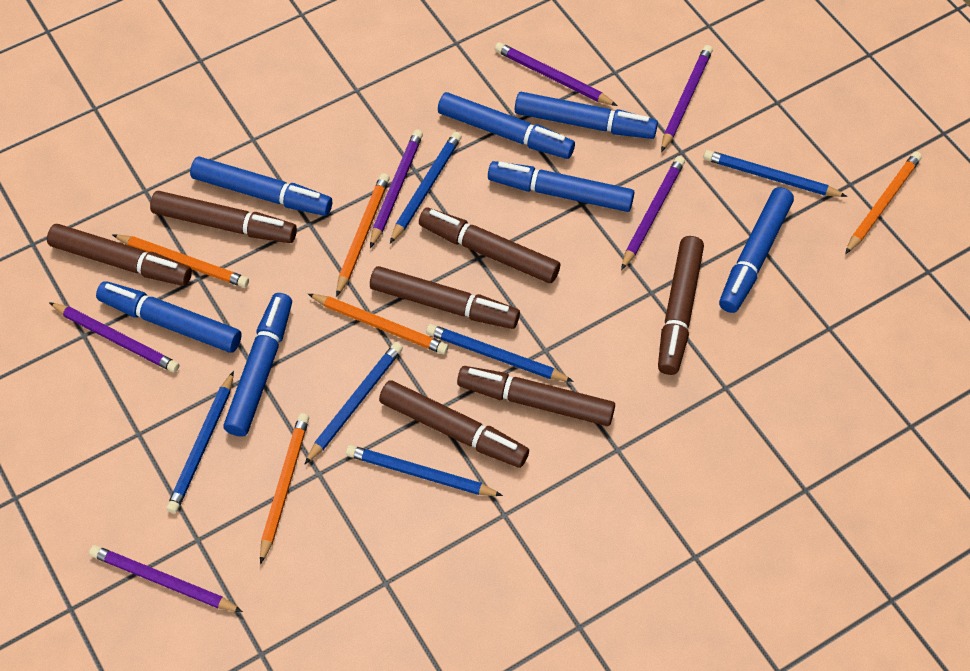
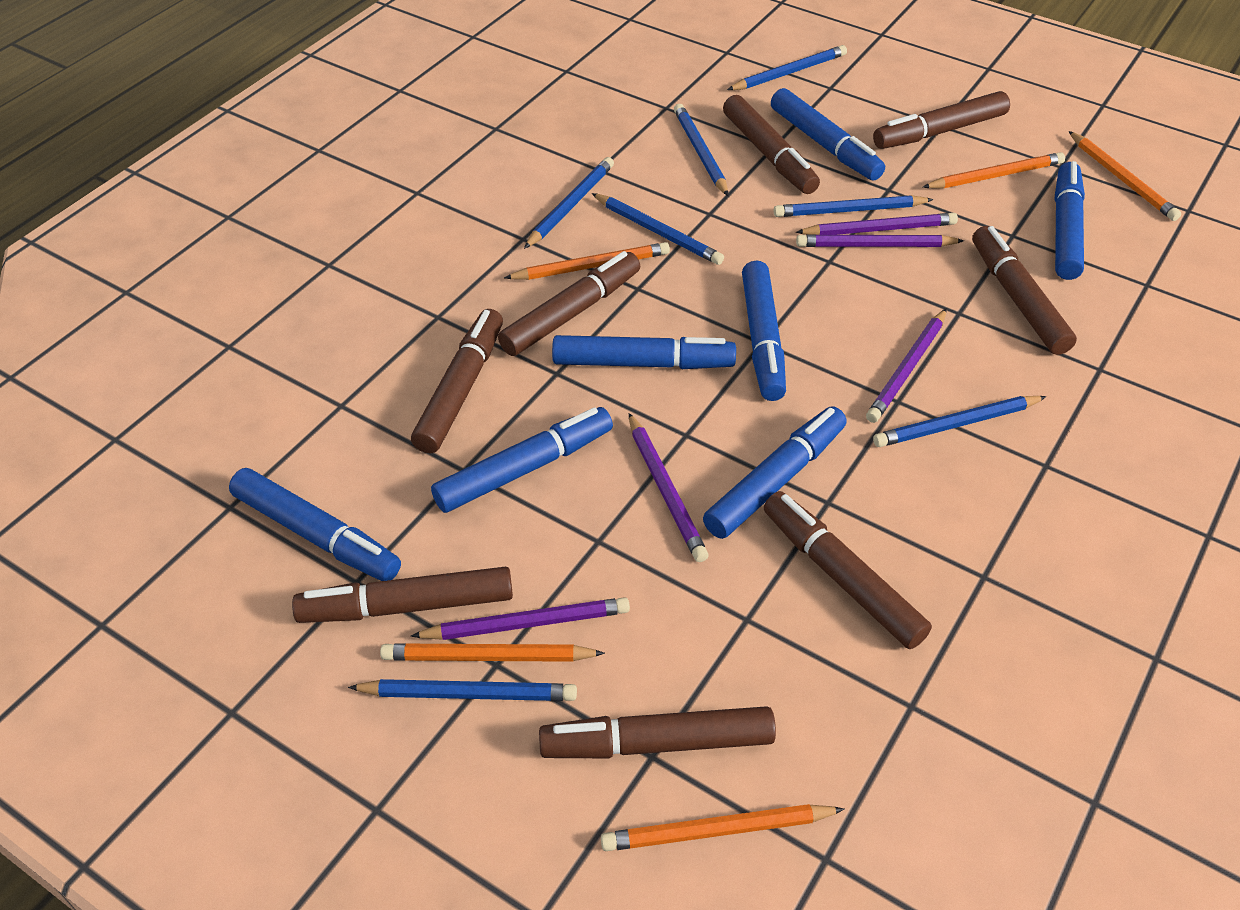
blue pencil: [166,371,234,513] [305,342,403,464] [346,445,503,496] [390,132,462,243] [426,324,574,382] [703,150,847,197] = 6 -> [348,679,577,701] [524,157,614,249] [592,193,724,265] [674,104,728,196] [727,45,847,90] [774,195,934,217] [873,396,1047,447] = 7
brown marker: [47,224,192,286] [150,191,297,243] [370,266,520,329] [379,380,529,468] [419,208,560,283] [457,366,615,426] [658,236,704,375] = 7 -> [292,567,513,623] [411,309,503,453] [498,251,640,356] [539,706,776,758] [723,95,820,194] [764,491,932,649] [873,91,1010,149] [972,226,1077,355] = 8
purple pencil: [49,302,179,373] [89,545,243,612] [370,129,423,248] [495,42,618,106] [621,156,685,270] [661,45,713,152] = 6 -> [411,597,630,640] [629,413,708,562] [796,213,958,235] [796,234,964,247] [866,308,947,423] = 5

